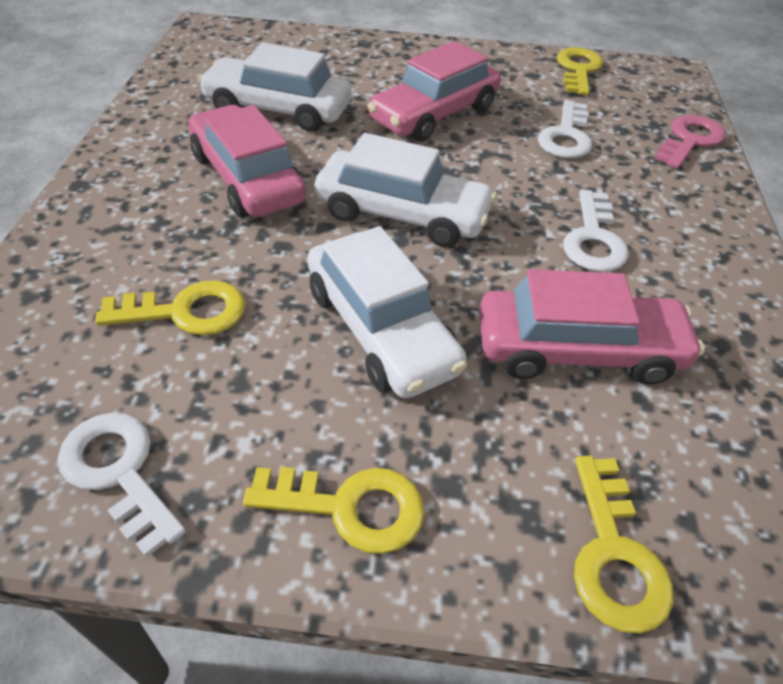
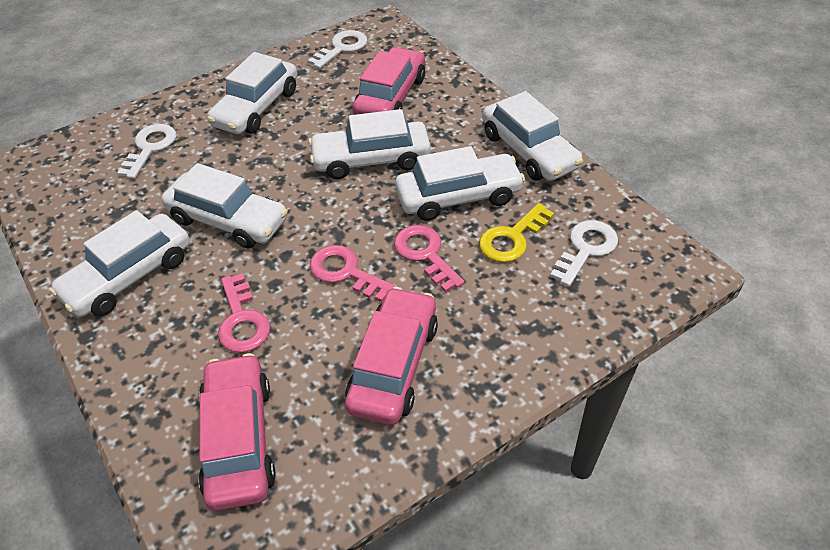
pink key: [655,115,726,169] = 1 -> [218,273,270,353] [310,245,396,302] [394,225,464,293] = 3
white car: [198,43,351,131] [307,226,467,398] [314,133,497,247] = 3 -> [49,210,190,317] [161,163,288,249] [207,52,297,134] [308,109,431,179] [395,146,525,221] [482,91,583,181] = 6
yellow key: [95,280,246,336] [243,467,425,554] [557,48,603,95] [574,456,674,634] = 4 -> [479,203,554,262] = 1

